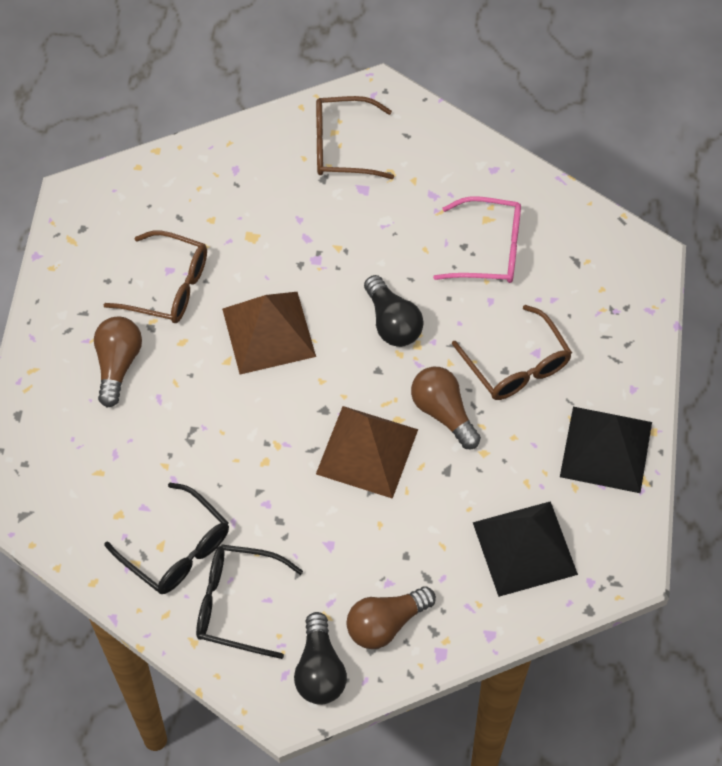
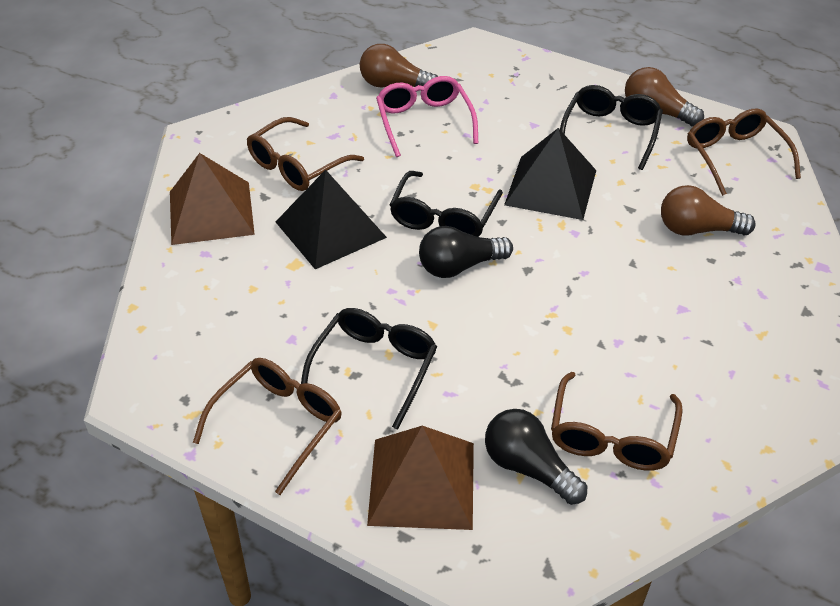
black glasses: [104,483,229,594] [196,545,303,659] = 2 -> [301,308,437,430] [390,171,503,237] [560,85,663,170] = 3
brown glasses: [104,230,207,323] [316,96,394,179] [452,305,572,400] = 3 -> [193,358,342,495] [247,117,364,191] [551,372,683,471] [687,108,801,196] = 4

